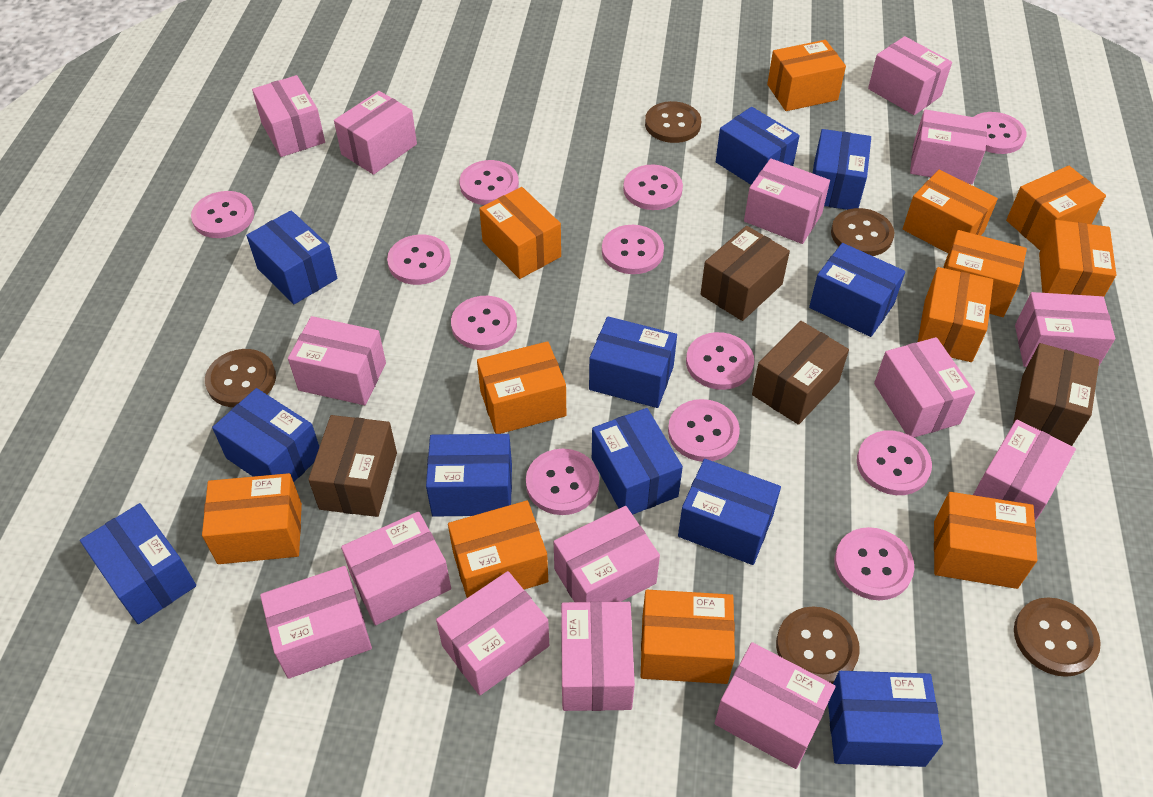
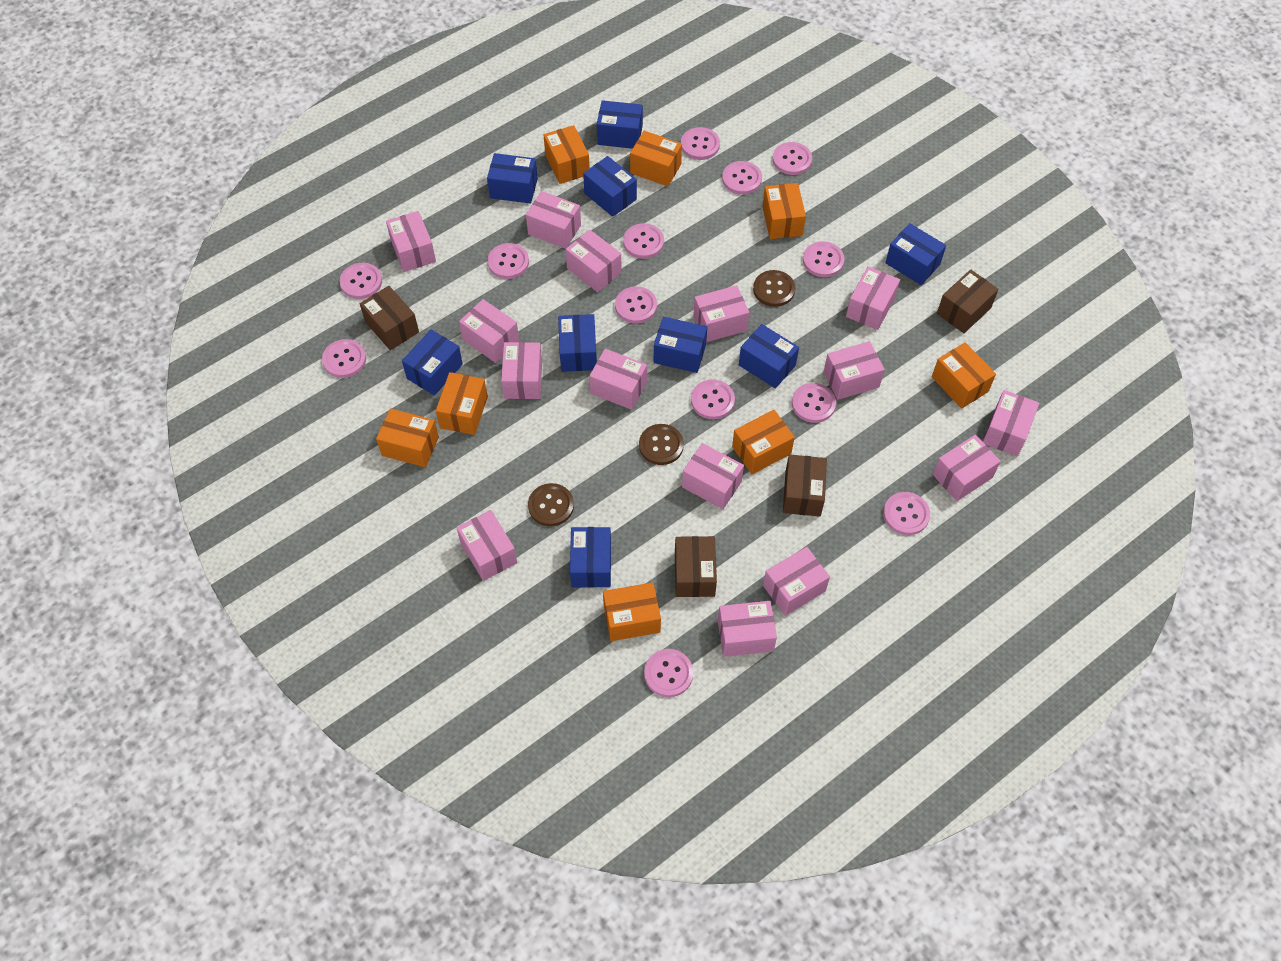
blue box: [80,503,196,624] [212,388,319,482] [246,210,337,304] [426,434,512,517] [589,316,677,408] [592,408,683,515] [678,459,781,565] [716,107,799,185] [809,243,905,337] [813,129,871,210] [828,671,943,767] = 11 -> [402,330,463,396] [487,153,538,204] [558,314,597,372] [570,527,611,588] [583,156,637,217] [597,100,643,149] [654,317,707,373] [739,324,799,389] [885,223,946,285] = 9
brown button: [205,349,276,407] [645,101,701,143] [776,606,860,684] [831,208,895,256] [1014,597,1101,677] = 5 -> [528,483,574,526] [639,424,684,465] [753,270,795,307] = 3
orange box: [202,473,302,564] [448,501,548,598] [477,341,566,434] [479,187,561,279] [641,590,735,684] [767,40,846,111] [903,170,998,253] [918,267,993,362] [934,492,1037,589] [943,230,1027,317] [1006,166,1106,250] [1039,220,1116,297] = 12 -> [376,408,439,467] [436,372,488,435] [544,125,590,184] [603,582,661,641] [630,131,682,186] [732,410,795,474] [762,183,806,239] [932,342,996,409] = 8
pink button: [191,191,254,238] [387,234,451,285] [451,296,517,350] [459,160,519,205] [526,449,599,515] [602,225,664,274] [623,165,683,210] [668,399,740,462] [686,332,754,390] [834,527,914,601] [857,430,932,495] [974,112,1027,154] = 12 -> [322,339,366,378] [340,263,382,299] [487,243,529,279] [615,286,657,324] [623,223,664,259] [644,649,693,697] [681,127,720,160] [691,379,735,419] [722,161,762,195] [773,142,812,175] [792,383,836,423] [803,241,845,277] [883,492,930,535] = 13

